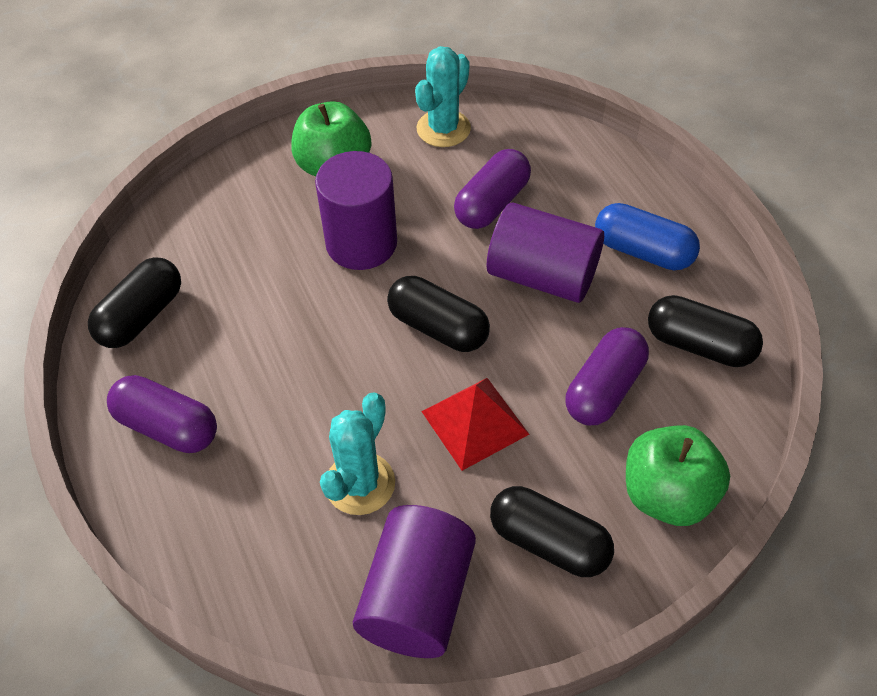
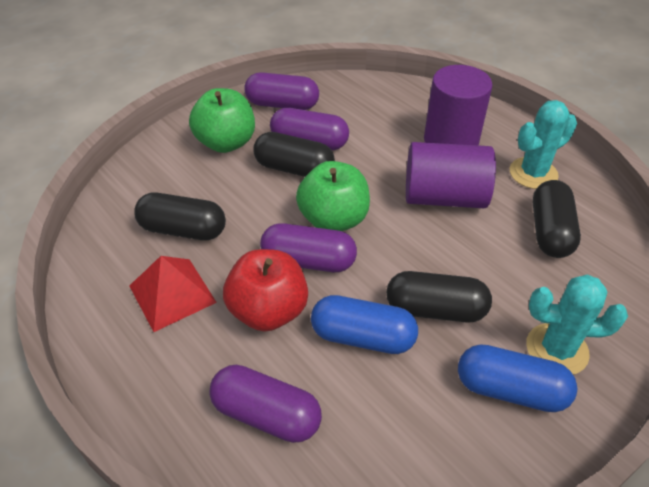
blue capsule: [595,203,700,270] = 1 -> [311,295,418,354] [458,344,577,412] = 2
purple capsule: [107,375,217,453] [454,149,531,229] [565,327,649,425] = 3 -> [209,365,322,443] [244,72,319,110] [260,223,357,272] [270,108,349,150] = 4
purple cylinder: [315,151,397,270] [353,505,476,658] [487,202,604,303] = 3 -> [406,142,496,208] [424,65,493,146] = 2
red apple: none = 0 -> [223,249,308,332] = 1

